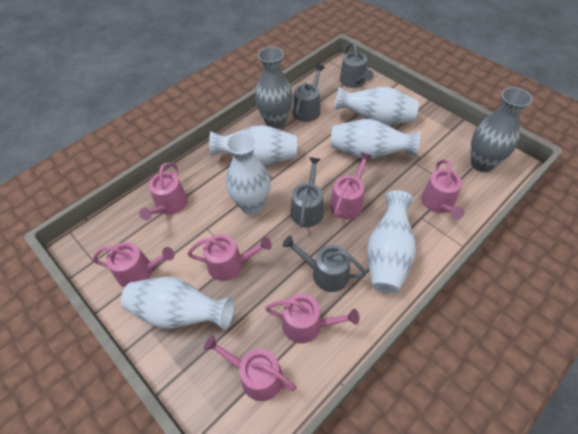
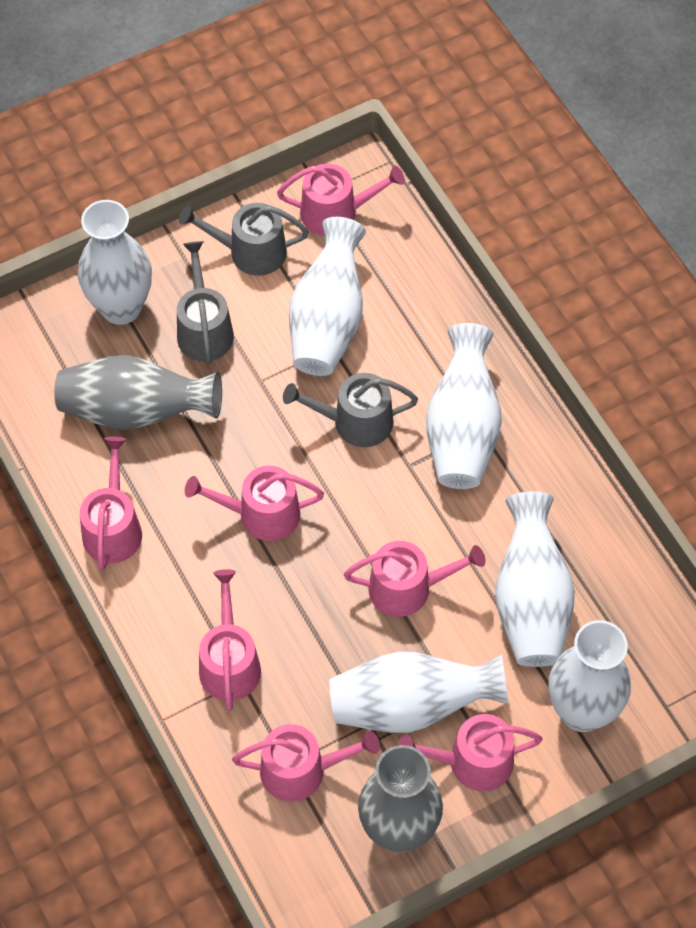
grey watering can: [282,236,367,292] [291,157,324,227] [293,64,325,122] [340,42,374,88] = 4 -> [177,241,234,364] [179,203,309,276] [283,373,418,447] = 3

